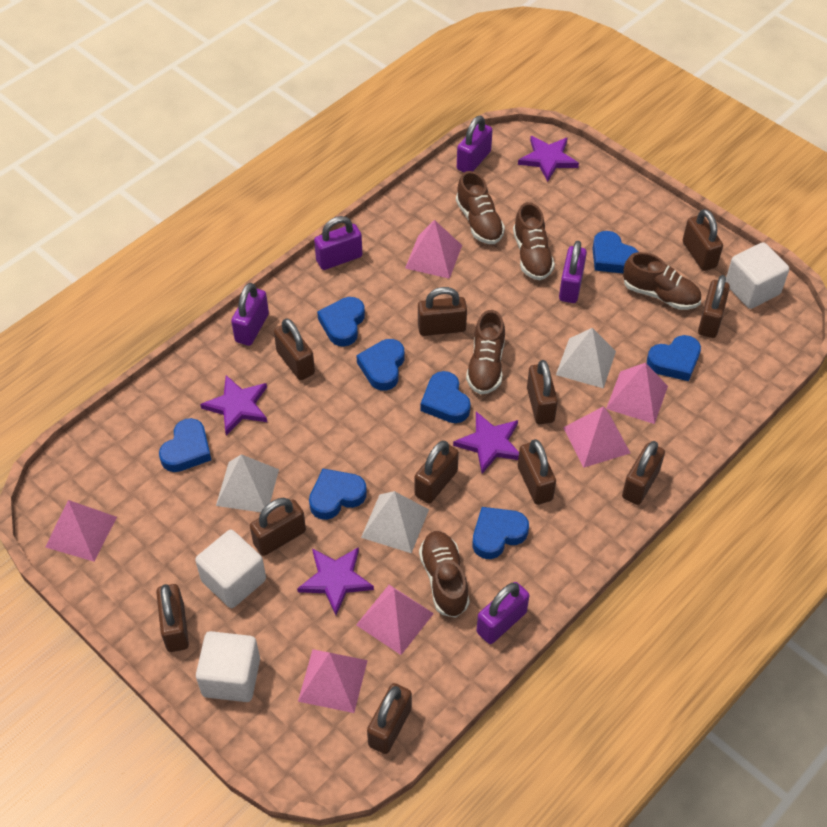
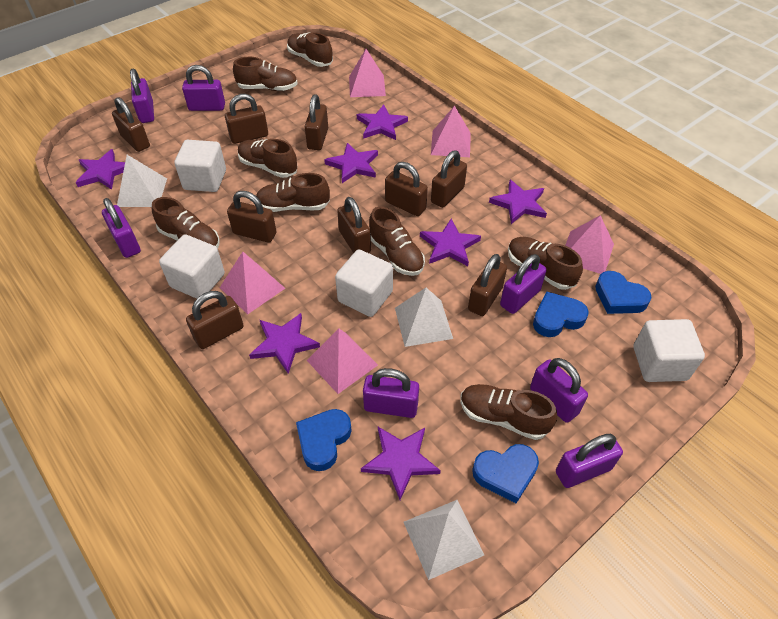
blue heart: [159,418,211,472] [309,469,367,520] [317,297,365,347] [356,339,404,391] [421,371,471,423] [473,507,529,559] [592,231,638,273] [647,335,701,381] = 8 -> [296,409,352,471] [472,444,539,503] [533,292,588,337] [595,271,652,314] = 4
brown padlock: [156,584,189,652] [250,498,306,556] [274,318,315,380] [367,683,412,754] [415,441,459,504] [418,287,467,336] [518,439,556,505] [527,360,558,424] [622,441,665,505] [683,209,723,271] [698,275,730,338] = 11 -> [112,97,150,152] [186,291,244,349] [225,94,268,144] [227,191,277,243] [305,94,328,150] [337,197,371,253] [385,162,428,216] [431,150,467,208] [468,254,507,316] = 9
brown shoe: [419,531,470,618] [456,171,505,244] [466,310,505,395] [513,202,555,280] [623,252,701,310] = 5 -> [152,197,220,248] [233,57,298,91] [238,139,298,178] [256,173,330,212] [287,32,333,67] [369,207,425,276] [460,384,557,440] [508,237,583,290] = 8
pink pyramid: [45,500,117,562] [298,649,368,713] [356,585,434,655] [405,220,462,279] [563,406,630,468] [606,363,668,424] = 6 -> [220,252,285,314] [307,328,378,394] [349,49,386,97] [431,106,471,157] [565,215,614,274] = 5
purple padlock: [231,283,269,346] [314,216,362,270] [457,115,493,172] [476,582,530,644] [559,241,587,303] = 5 -> [102,198,141,258] [130,69,154,123] [182,65,225,111] [363,368,419,418] [500,254,547,314] [530,358,588,423] [556,434,623,488] = 7
purple star: [200,375,267,435] [297,547,374,615] [453,412,519,474] [518,136,579,182] = 4 -> [76,149,125,190] [249,313,320,374] [324,143,378,183] [357,105,408,140] [361,427,441,500] [420,219,481,266] [489,180,547,224] = 7
white cube: [195,530,266,608] [196,631,260,702] [726,242,789,309] = 3 -> [159,234,225,299] [174,140,226,192] [335,249,393,317] [634,319,705,382] = 4

